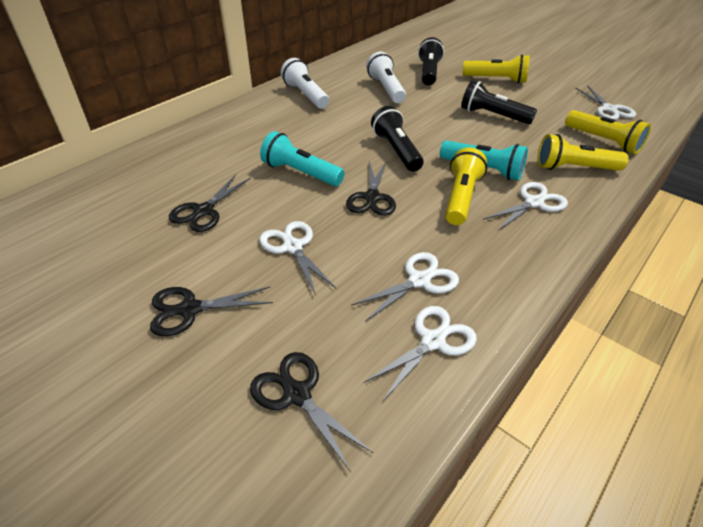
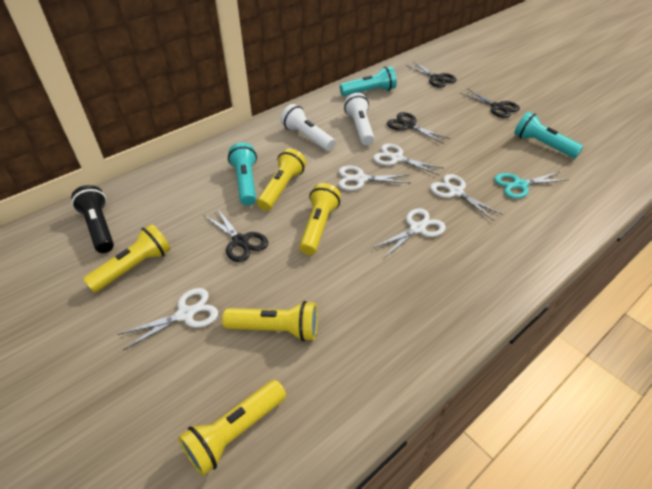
black flashlight: [371,106,424,172] [418,37,444,86] [461,80,537,124] = 3 -> [71,185,114,253] = 1
turquoise flashlight: [260,131,344,186] [440,140,528,181] = 2 -> [228,143,257,206] [340,66,397,96] [514,112,583,158] = 3
turquoise scissors: none = 0 -> [494,172,569,199] = 1
yellow flashlight: [445,147,487,225] [463,54,530,84] [537,134,629,171] [565,110,651,154] = 4 -> [83,224,171,293] [178,380,286,476] [222,301,318,341] [257,148,306,211] [299,183,341,255] = 5

